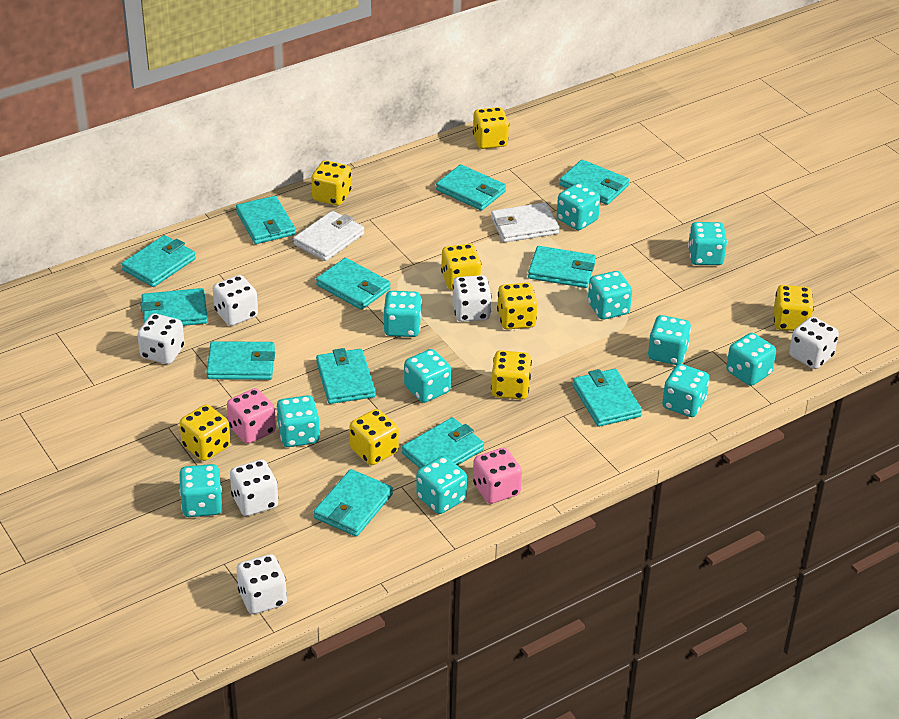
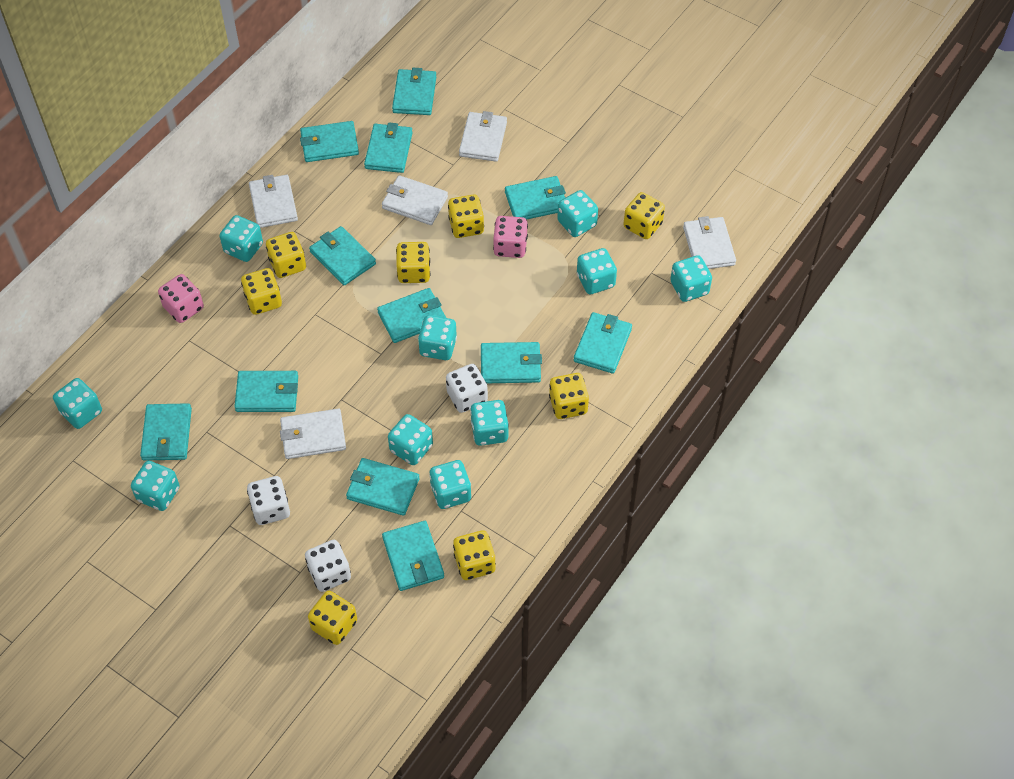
turquoise dice: [179,464,222,517] [276,395,320,447] [383,291,422,337] [404,349,451,403] [416,456,467,514] [557,183,600,230] [588,271,632,320] [648,315,691,365] [662,364,710,417] [688,222,727,265] [726,333,776,386] = 11 -> [53,378,102,429] [131,461,180,511] [220,215,263,262] [388,414,433,465] [418,315,457,360] [429,460,471,509] [470,400,509,446] [557,190,598,237] [577,248,617,294] [670,255,712,302] = 10
white dice: [137,314,184,364] [213,275,258,326] [230,459,278,516] [237,554,287,614] [452,275,492,322] [789,317,839,369] = 6 -> [247,476,290,525] [305,540,351,592] [446,364,488,413] = 3
white wallet: [293,211,364,261] [491,202,559,242] = 2 -> [249,175,298,228] [280,409,346,459] [382,175,448,225] [459,111,507,162] [683,216,736,269] = 5

